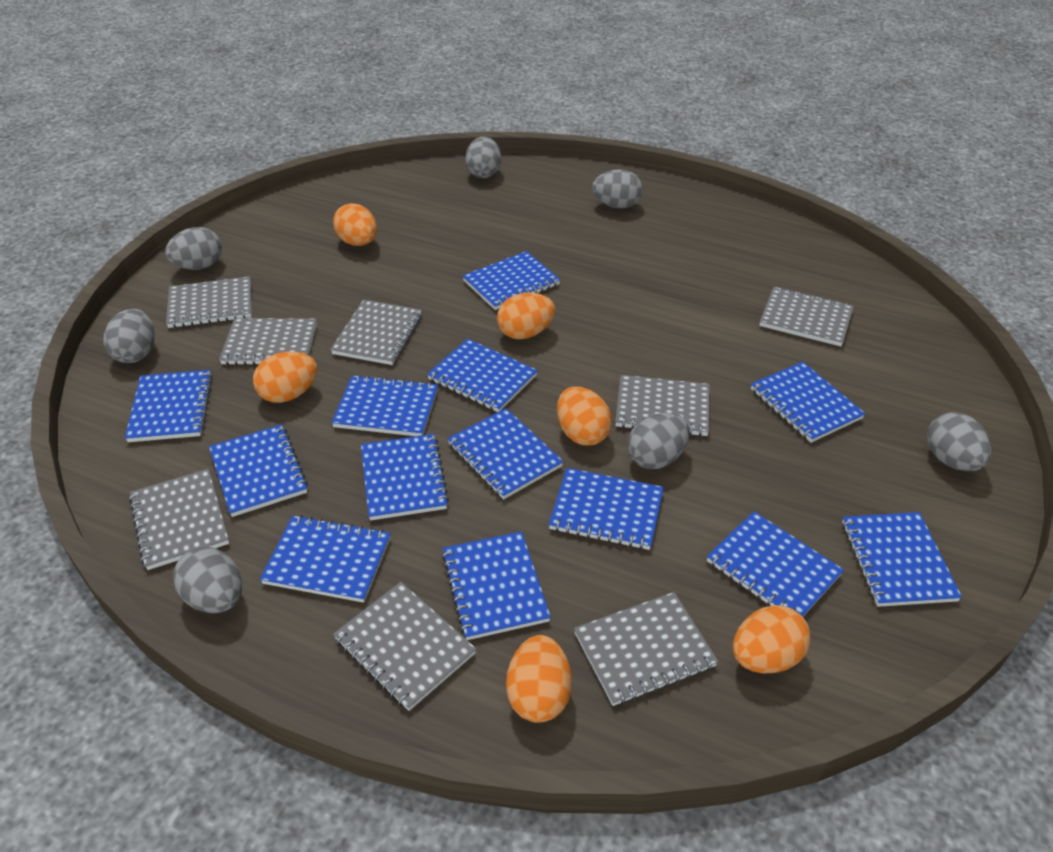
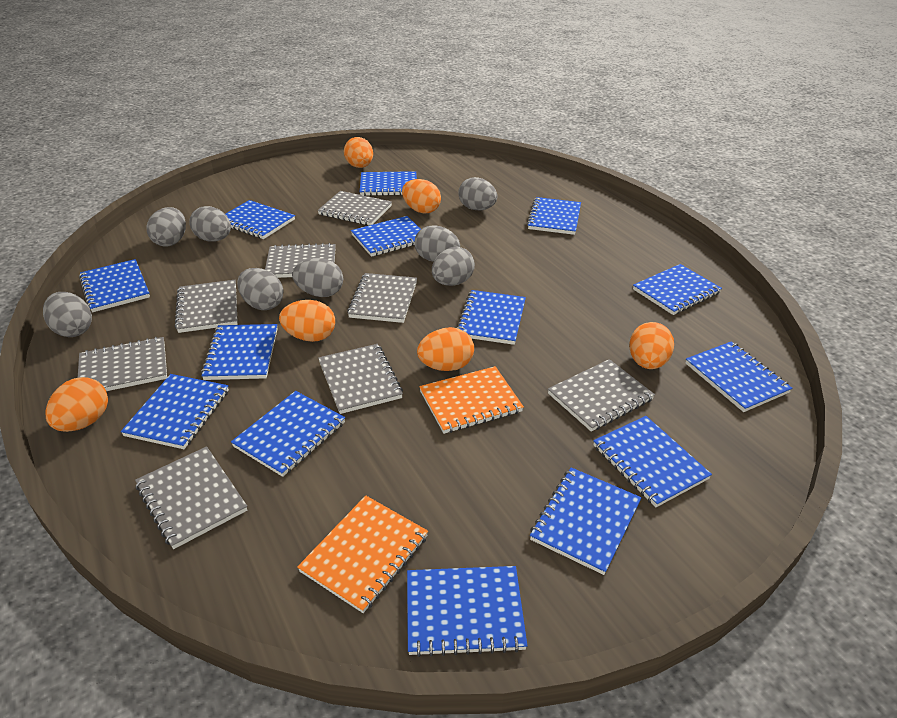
blue notebook: [125,370,213,442] [209,424,308,517] [260,515,391,603] [331,375,438,436] [361,434,449,521] [427,339,538,412] [442,531,551,640] [447,408,564,499] [462,251,560,310] [549,468,664,550] [707,511,844,617] [751,362,866,443] [842,512,962,607] = 13 -> [79,259,150,312] [121,374,229,449] [201,324,277,380] [225,200,295,239] [231,391,345,477] [351,216,421,257] [360,171,417,196] [407,566,528,657] [457,290,526,345] [527,197,581,235] [530,467,641,575] [593,416,712,507] [633,264,722,315] [685,341,793,412] = 14
grey egg: [103,309,155,363] [165,227,222,270] [173,547,242,613] [465,136,501,178] [592,169,643,209] [627,413,690,469] [927,412,991,471] = 7 -> [43,292,92,337] [146,207,186,247] [189,206,231,241] [237,268,284,310] [292,258,343,297] [415,225,460,262] [432,247,475,286] [458,177,497,210] = 8
orange notebook: none = 0 -> [297,495,428,613] [419,366,524,434] = 2

